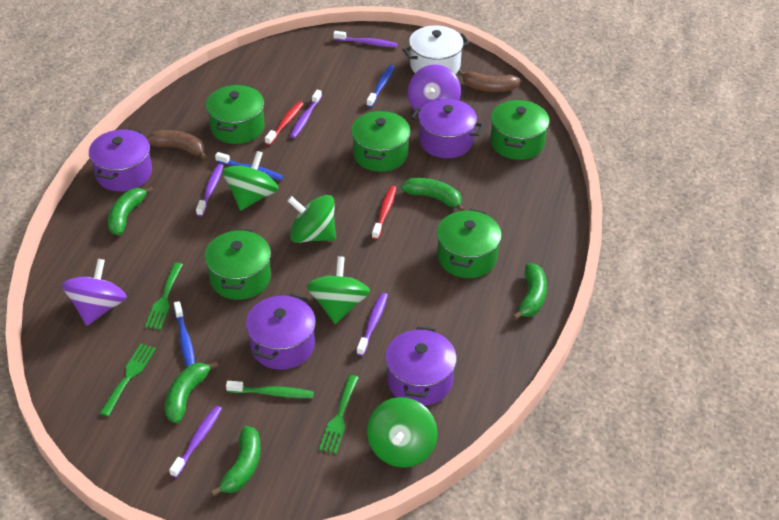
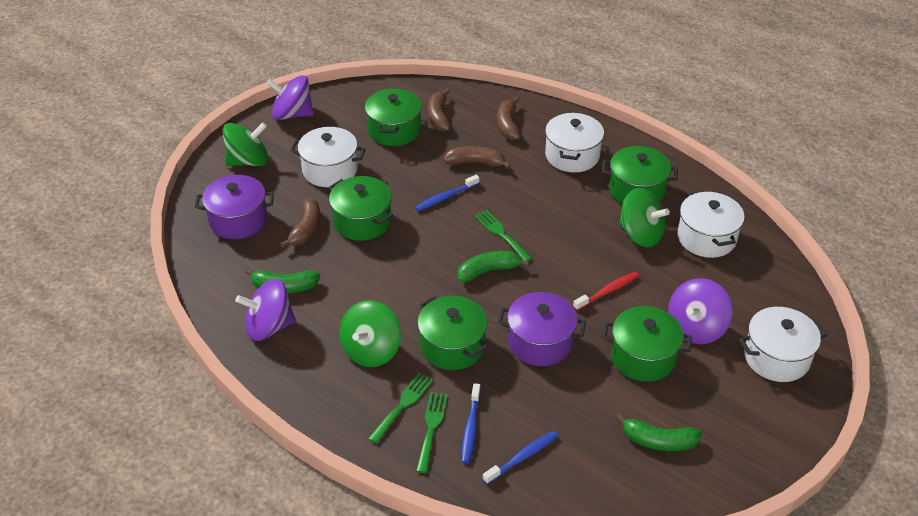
brown banana: [147,130,207,159] [457,70,520,92] = 2 -> [280,198,320,248] [427,89,451,132] [443,146,511,169] [497,96,520,140] = 4
green banana: [108,186,154,235] [165,361,218,423] [210,426,261,497] [401,178,465,211] [512,263,547,320] = 5 -> [245,268,320,293] [457,251,529,282] [616,413,702,451] = 3
green spinning top: [222,151,279,211] [287,195,336,243] [307,256,370,324] [367,397,438,468] = 4 -> [223,122,269,166] [340,300,401,367] [619,188,670,247] = 3
green toothbrush: [226,381,314,398] = 1 -> none = 0
purple pot: [89,128,152,192] [246,294,316,370] [385,327,457,406] [411,99,484,158] = 4 -> [195,175,274,239] [498,292,586,366] = 2
purple spinning top: [62,259,127,326] [408,64,461,114] = 2 -> [235,279,296,341] [266,75,314,120] [668,278,733,344] = 3
purple toothbrush: [169,406,222,478] [196,164,223,217] [290,90,322,138] [333,31,398,48] [357,293,388,356] = 5 -> none = 0
red toothbrush: [265,101,303,145] [372,186,396,240] = 2 -> [573,272,639,311] = 1
white pot: [403,25,469,74] = 1 -> [290,127,366,187] [545,112,604,172] [677,190,745,258] [739,307,827,382] = 4

